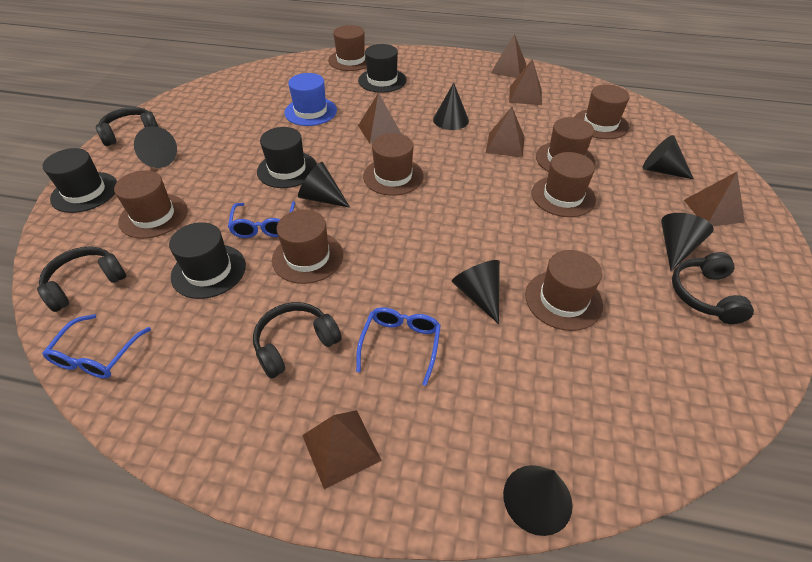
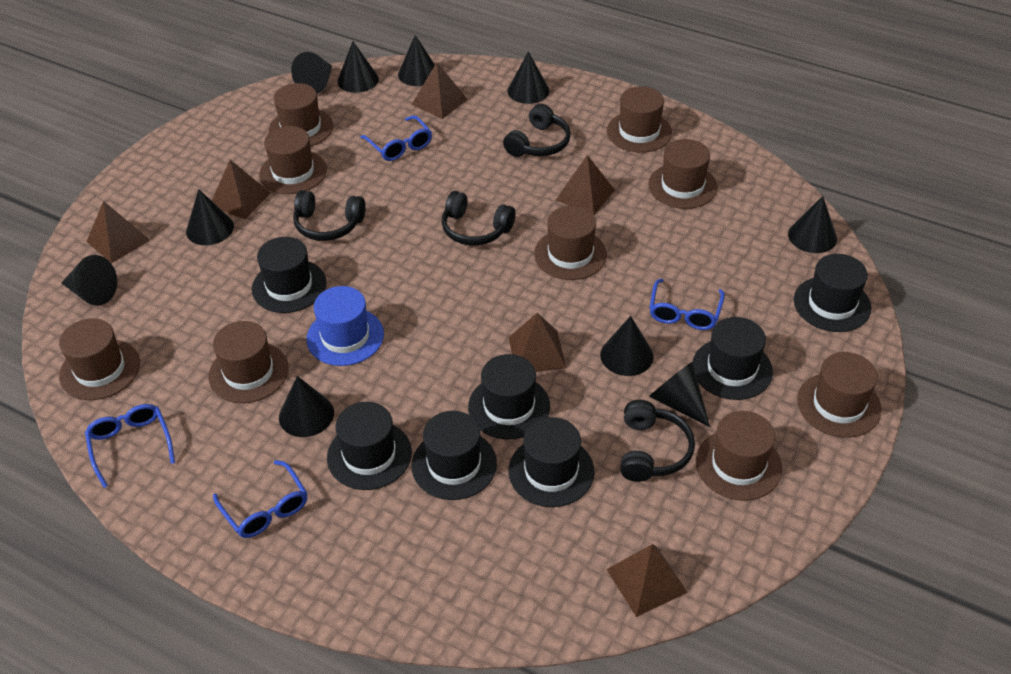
black cone: [134,126,177,168] [298,162,350,208] [433,83,469,130] [452,260,500,324] [503,465,572,536] [642,135,694,179] [661,213,714,271] = 7 -> [61,255,117,306] [186,189,234,245] [279,376,334,437] [291,52,332,94] [337,41,379,93] [398,35,435,86] [508,51,549,104] [600,316,654,376] [649,362,710,427] [788,196,837,253] = 10
black hat: [43,148,117,213] [169,222,246,299] [257,127,317,188] [358,44,406,93] = 4 -> [252,237,326,313] [327,402,412,490] [412,411,497,500] [468,354,550,439] [509,417,595,507] [692,317,773,400] [794,254,872,332] = 7
blue glasses: [42,314,151,379] [228,201,295,238] [356,307,441,386] = 3 -> [85,404,175,488] [213,460,307,538] [360,115,432,161] [649,279,725,330] = 4
brown hat: [114,170,187,239] [272,209,343,284] [328,25,367,71] [363,133,424,196] [525,250,603,331] [532,152,596,217] [536,117,595,172] [574,84,630,139] = 8 -> [59,318,140,400] [208,321,289,403] [259,126,327,194] [269,83,333,147] [534,206,607,280] [607,86,672,152] [648,139,718,209] [696,411,783,501] [797,352,882,438] = 9

